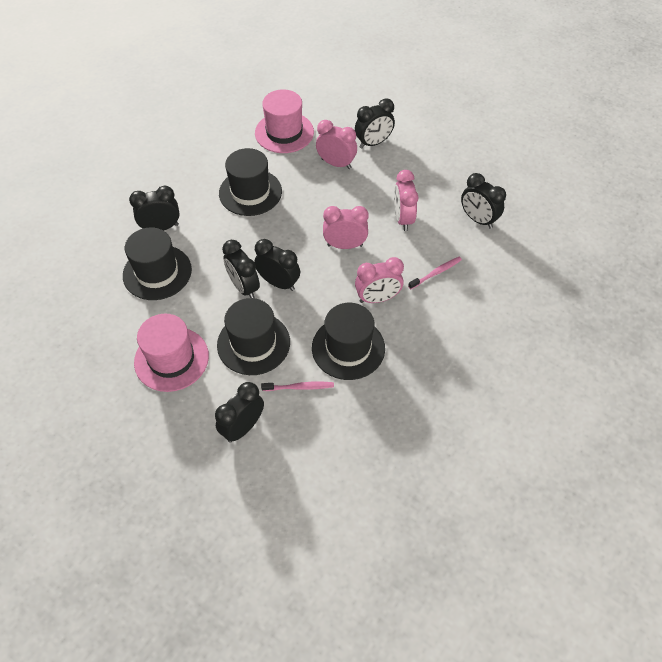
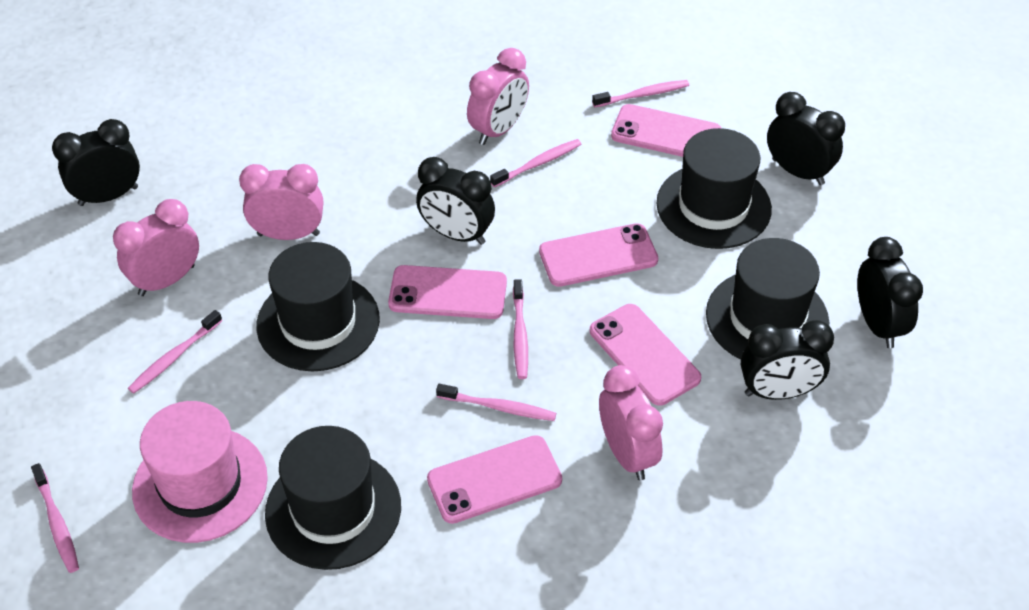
black clock: [129,186,179,231] [215,382,264,443] [222,240,260,298] [254,239,300,291] [355,99,395,148] [461,173,506,229] = 6 -> [52,119,140,206] [416,157,495,245] [741,320,834,400] [767,92,845,185] [857,237,923,348] = 5
pink hat: [134,314,209,392] [255,89,314,153] = 2 -> [132,401,268,543] = 1
pink phone: none = 0 -> [388,265,507,319] [427,435,562,524] [539,223,658,287] [590,304,701,406] [611,104,721,157] = 5
pink toothbrush: [261,382,334,391] [408,257,462,289] = 2 -> [31,463,79,573] [128,310,222,394] [436,384,556,421] [490,139,581,187] [513,279,528,379] [592,80,689,107] = 6

